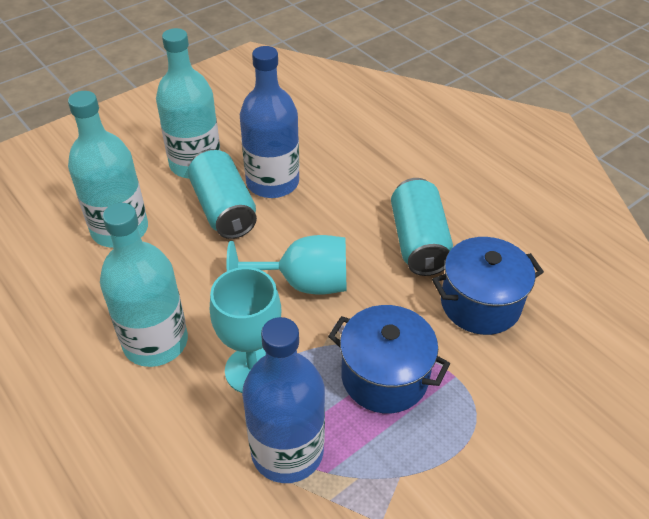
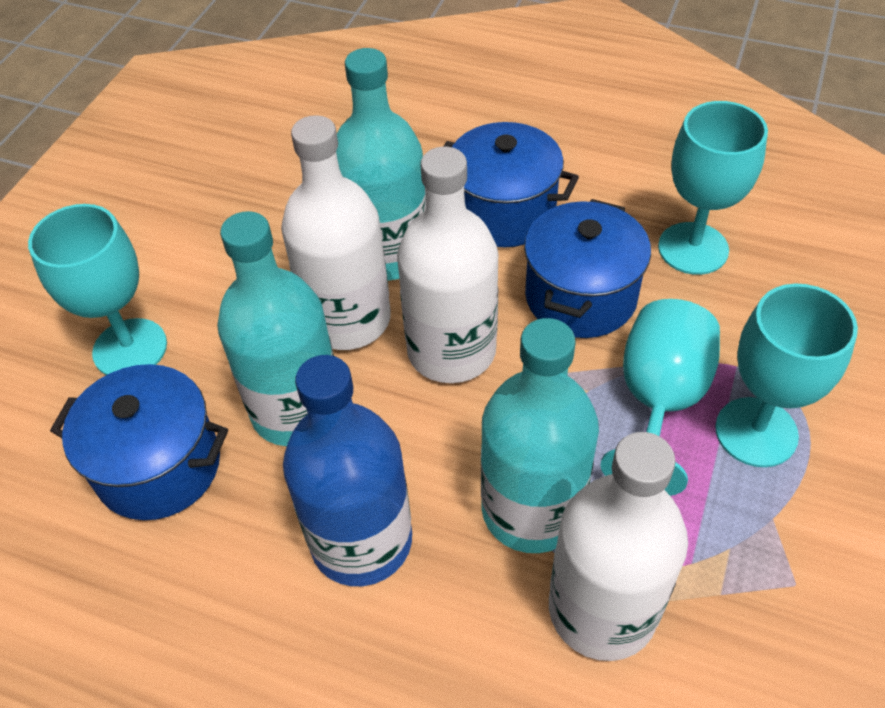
blue bottle: [240,46,299,198] [242,317,325,483] = 2 -> [283,355,412,586] = 1
blue pot: [328,305,450,413] [432,237,544,335] = 2 -> [50,364,228,520] [443,122,579,247] [524,199,651,338] = 3
turquoise can: [188,149,257,239] [391,178,453,276] = 2 -> none = 0
turquoise goblet: [210,267,282,393] [227,235,347,295] = 2 -> [28,204,167,375] [600,299,720,496] [658,101,768,275] [715,284,858,467] = 4
white bottle: none = 0 -> [281,115,391,350] [397,147,498,383] [549,432,688,661] = 3

